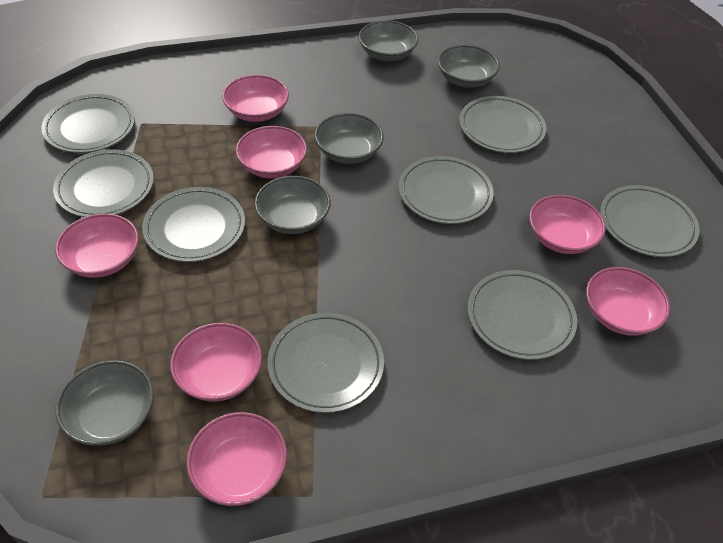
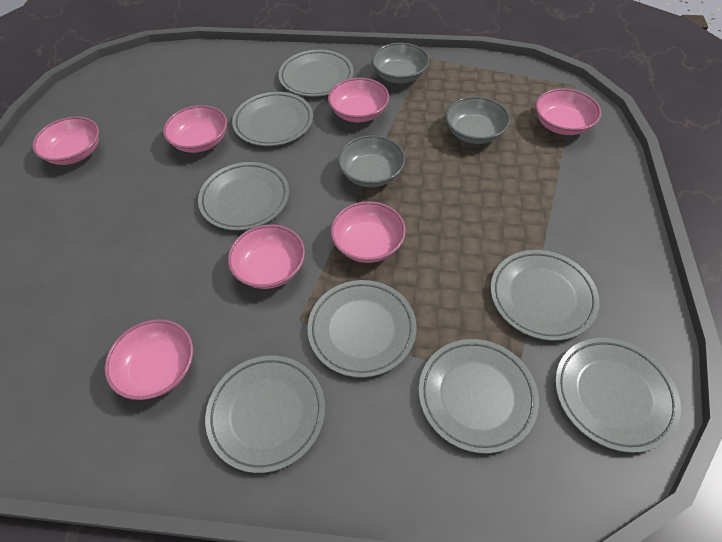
grey bowl: [56,360,154,446] [254,176,331,234] [314,113,384,164] [359,20,418,61] [438,45,499,88] = 5 -> [337,135,405,187] [372,43,429,83] [445,96,510,144] = 3

